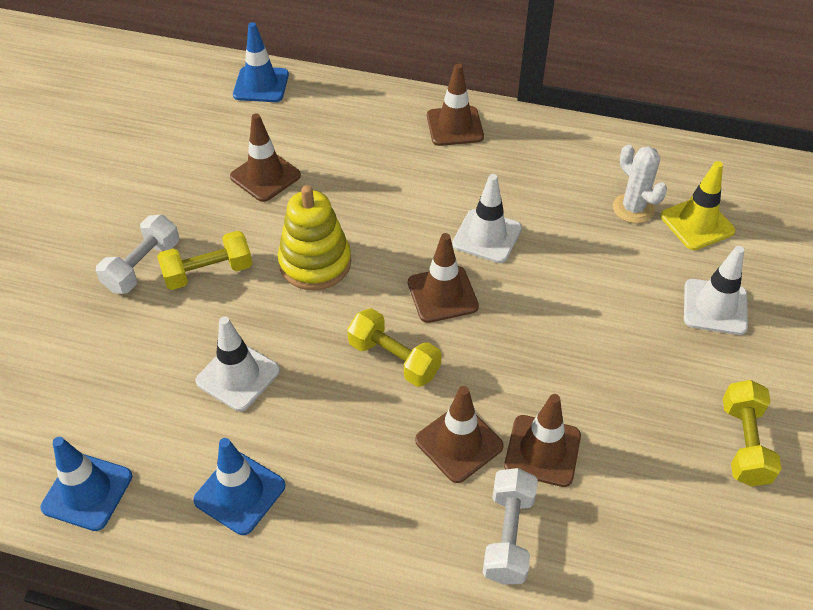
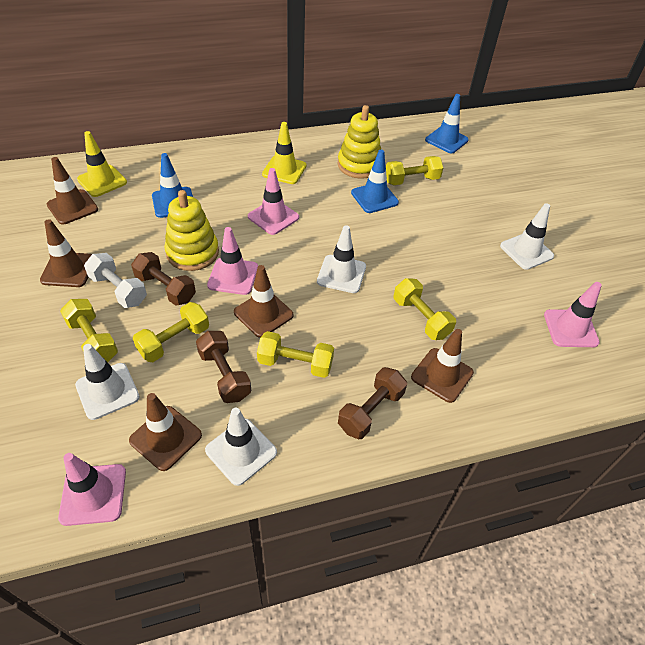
brown dumbbell: none = 0 -> [131,252,196,306] [196,331,251,403] [338,367,407,439] = 3
pink traffic cone: none = 0 -> [58,453,126,526] [207,227,258,295] [248,168,299,235] [544,282,602,347] = 4
white cactus: [613,144,667,223] = 1 -> none = 0
white dumbbell: [96,215,179,294] [483,468,538,585] = 2 -> [84,253,147,308] = 1
white traffic cone: [196,316,280,411] [452,174,522,263] [684,246,748,335] = 3 -> [75,344,140,420] [205,408,277,486] [317,225,366,293] [500,203,554,270] = 4
yellow dumbbell: [157,231,252,290] [347,308,442,387] [723,380,782,487] = 3 -> [60,299,118,362] [133,302,209,362] [257,331,334,378] [386,156,443,185] [394,278,456,340] = 5
yellow stacking toy: [278,185,351,290] = 1 -> [164,190,219,271] [338,105,381,179] = 2
yellow traffic cone: [661,161,735,250] = 1 -> [77,131,127,197] [262,122,306,184] = 2

